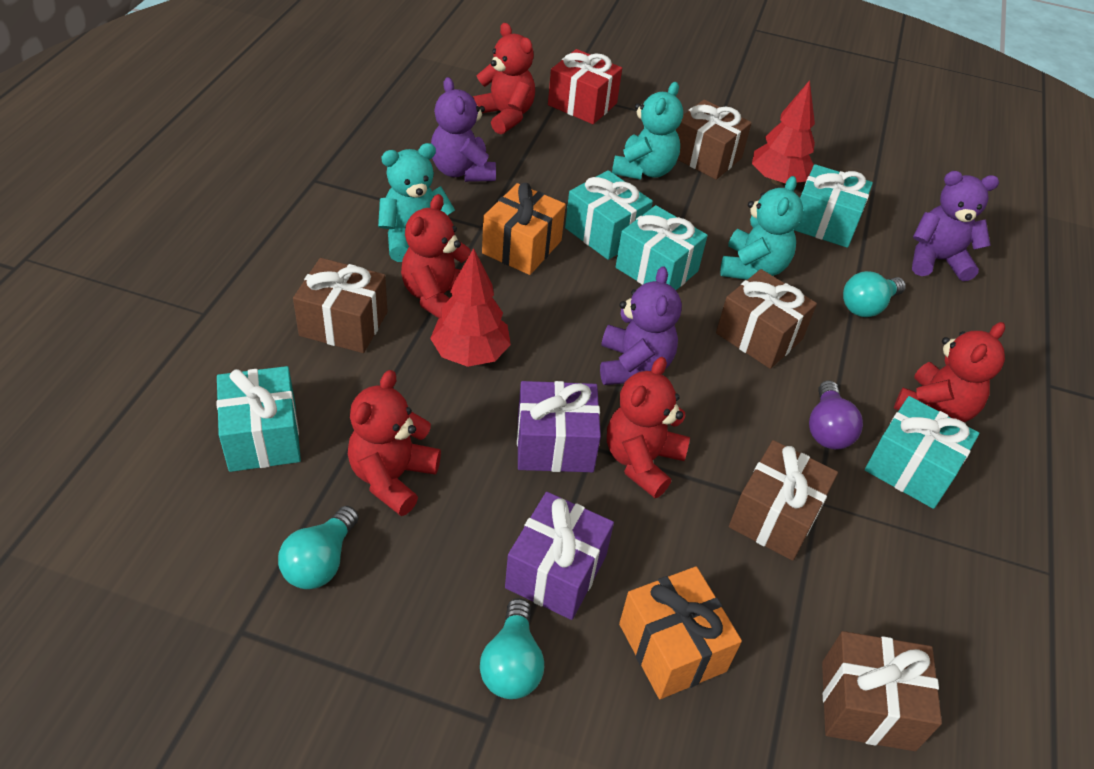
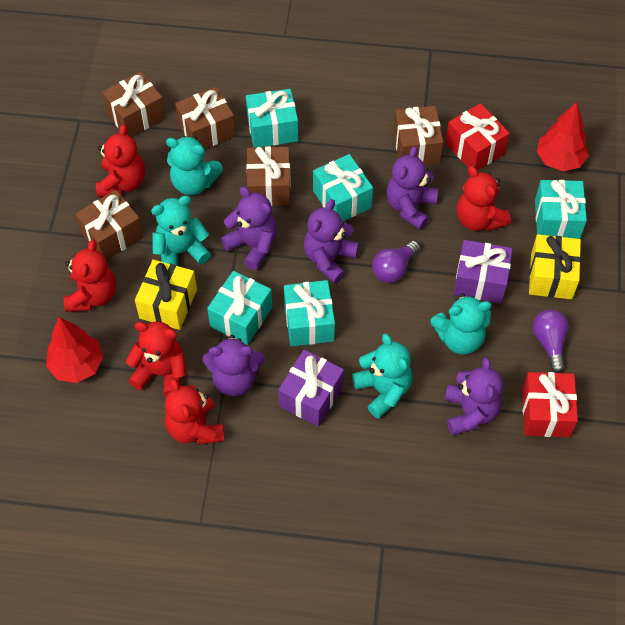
orange gift: [482,183,566,275] [619,566,742,699] = 2 -> none = 0
purple light bulb: [809,381,863,449] = 1 -> [372,241,420,283] [533,309,568,373] = 2
purple teddy bear: [431,77,496,182] [600,266,682,385] [912,171,999,281] = 3 -> [202,335,265,396] [221,187,277,270] [304,199,359,284] [387,146,438,230] [445,357,503,436] = 5
red gift: [548,49,622,124] = 1 -> [445,103,510,171] [522,372,578,437] = 2
turquoise light bulb: [278,506,359,589] [480,598,544,699] [843,271,906,317] = 3 -> none = 0
turquoise teddy bear: [378,143,455,262] [612,82,683,180] [720,176,803,280] = 3 -> [151,196,211,266] [166,136,223,195] [352,333,412,419] [430,293,492,355] = 4
yellow gift: none = 0 -> [135,260,197,330] [529,234,581,299] = 2

